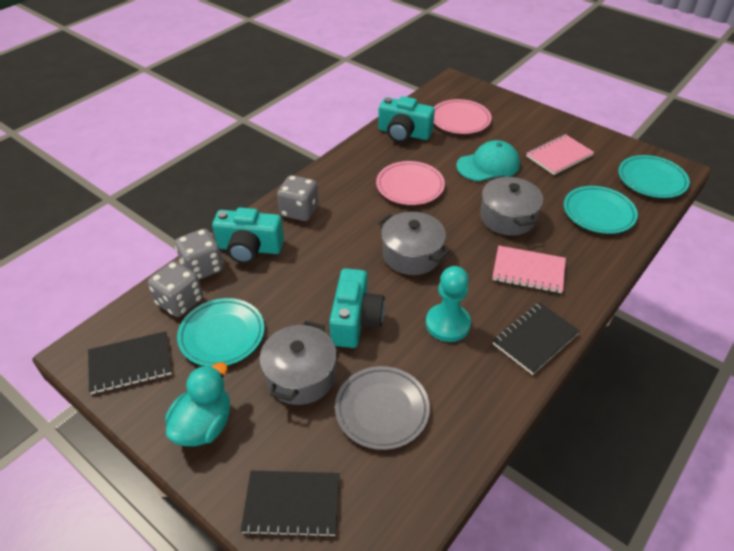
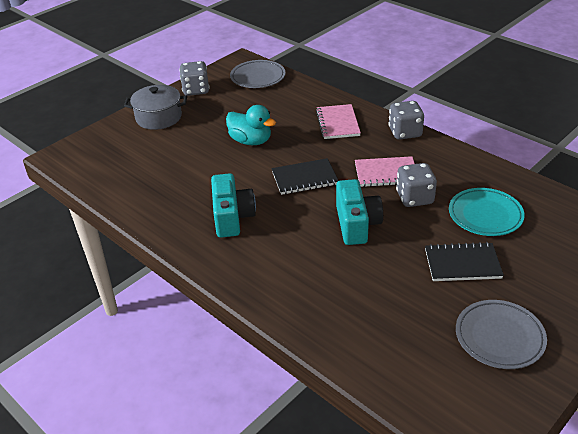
black notebook: [88,331,172,394] [241,471,340,538] [493,302,580,375] = 3 -> [272,158,339,195] [425,242,504,281] = 2
grey plate: [335,366,430,450] = 1 -> [230,60,285,88] [456,300,547,369] = 2
grey pot: [259,321,337,405] [378,212,450,275] [480,175,543,236] = 3 -> [124,85,187,130] = 1
pink plate: [376,161,445,205] [434,99,492,134] = 2 -> none = 0
turquoise camera: [212,207,284,264] [329,268,385,348] [378,96,435,143] = 3 -> [211,173,256,238] [336,179,383,245] = 2
turquoise cap: [456,140,520,182] = 1 -> none = 0
turquoise pawn: [426,266,471,342] = 1 -> none = 0
turquoise plate: [177,298,264,367] [564,186,638,234] [618,155,690,198] = 3 -> [449,188,525,236] = 1

